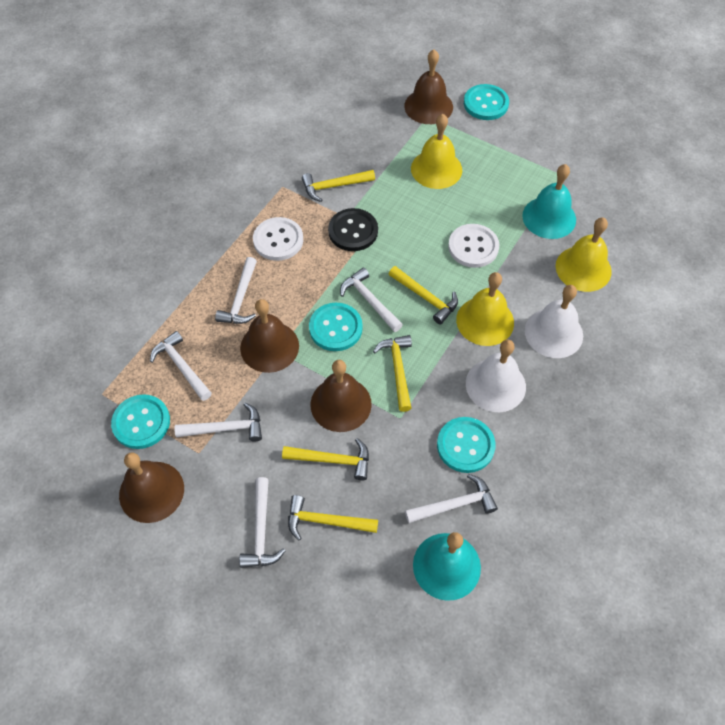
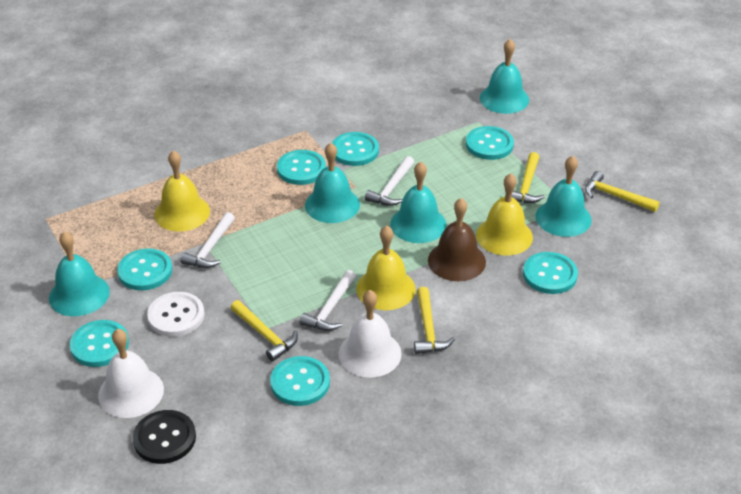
brown bell: [119,453,184,523] [240,299,299,373] [310,360,372,432] [404,49,453,124] = 4 -> [428,198,486,281] = 1
turquoise bell: [413,532,481,601] [522,164,576,239] = 2 -> [49,231,110,316] [305,143,360,223] [390,162,446,243] [480,39,529,114] [535,155,592,237] = 5
turquoise button: [111,394,170,449] [309,303,363,351] [437,417,496,473] [464,84,509,120] = 4 -> [70,320,129,367] [117,248,172,290] [270,356,330,406] [277,150,326,185] [332,132,379,166] [466,126,514,160] [523,252,578,294] = 7
white button: [253,217,303,261] [448,224,499,268] = 2 -> [147,292,204,337] = 1
white hammer: [150,331,212,401] [175,403,262,442] [215,257,257,324] [239,477,285,568] [340,267,403,332] [405,474,498,523] = 6 -> [180,212,235,268] [300,270,356,331] [365,156,414,206] = 3
yellow hammer: [282,438,369,480] [288,495,378,541] [302,170,375,202] [373,335,412,412] [389,266,458,324] = 5 -> [231,300,298,362] [414,287,455,354] [512,152,545,203] [585,171,660,212] = 4

